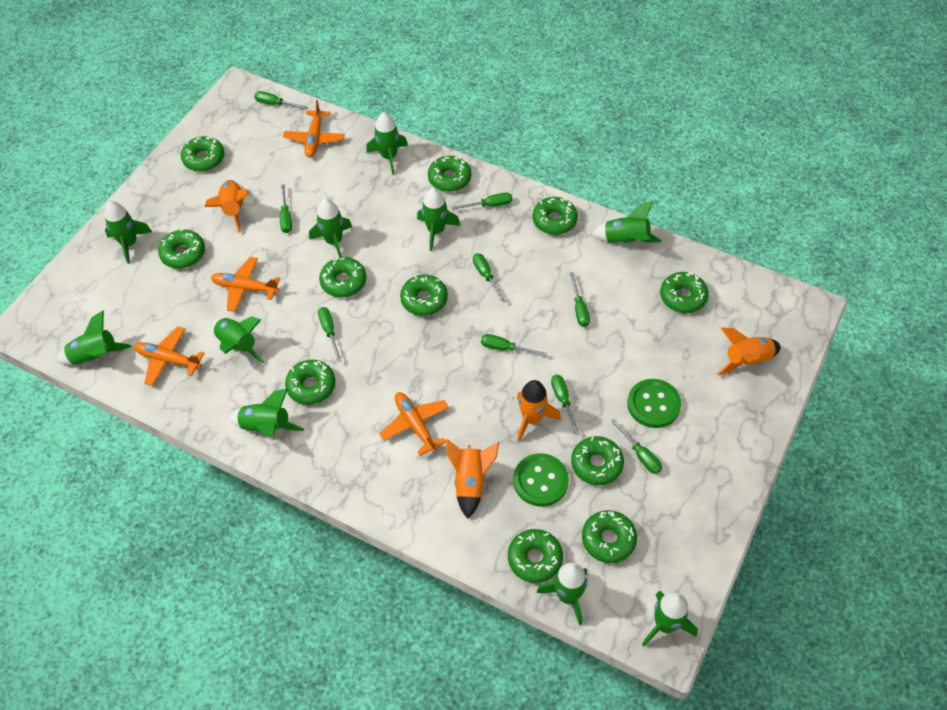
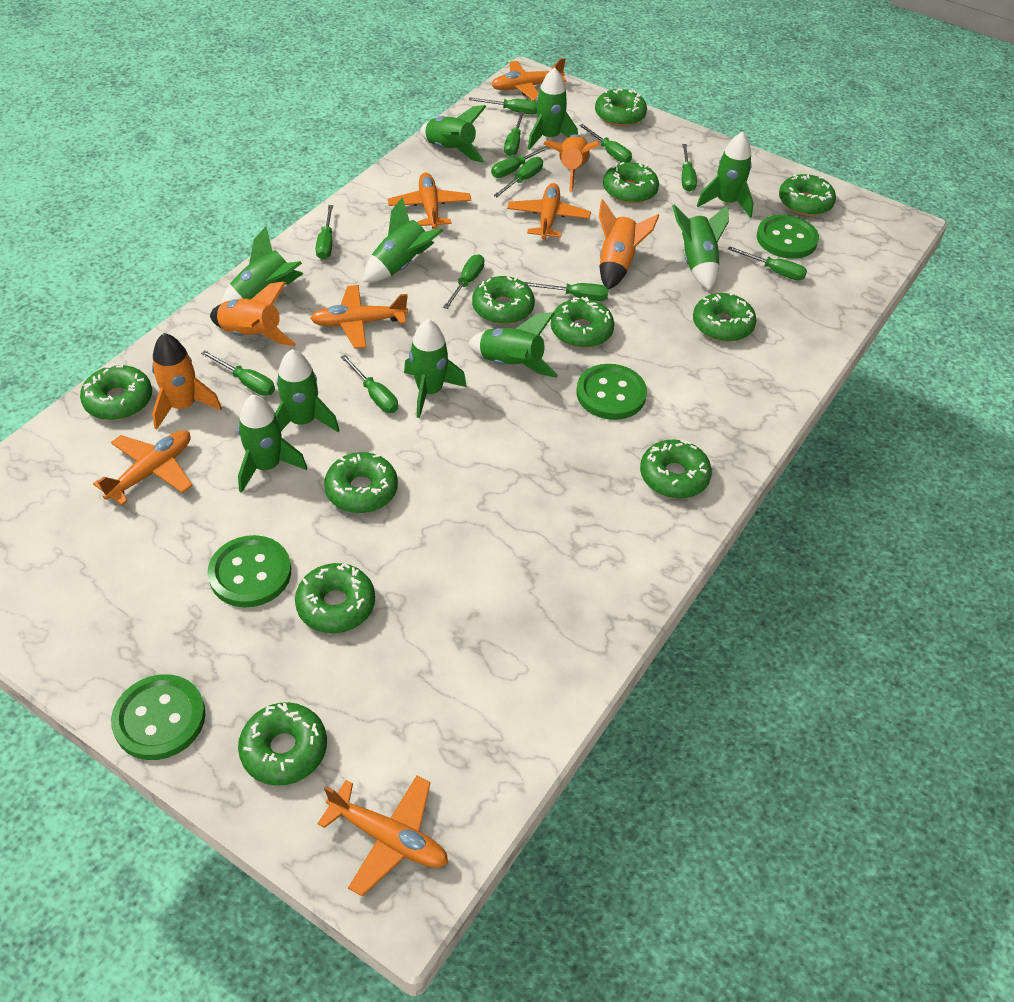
green button: [513,453,569,507] [627,379,681,428] = 2 -> [111,674,205,760] [208,535,291,607] [576,364,647,420] [757,215,819,259] = 4
green screwdriver: [254,91,308,110] [280,184,292,233] [318,307,342,362] [452,192,512,210] [473,253,506,303] [481,334,547,356] [551,375,580,435] [570,272,590,327] [611,419,662,474] = 9 -> [201,350,275,396] [315,205,333,259] [341,355,398,413] [443,254,484,309] [469,97,537,114] [491,146,550,178] [494,157,543,197] [504,112,525,156] [524,282,609,301] [579,124,632,163] [682,144,697,192] [728,246,807,281] = 12
orange plane: [134,326,204,386] [211,257,280,312] [283,100,345,158] [380,392,449,456] = 4 -> [93,430,192,505] [310,285,408,349] [317,775,448,896] [388,173,471,229] [491,58,566,101] [507,183,591,239] = 6

